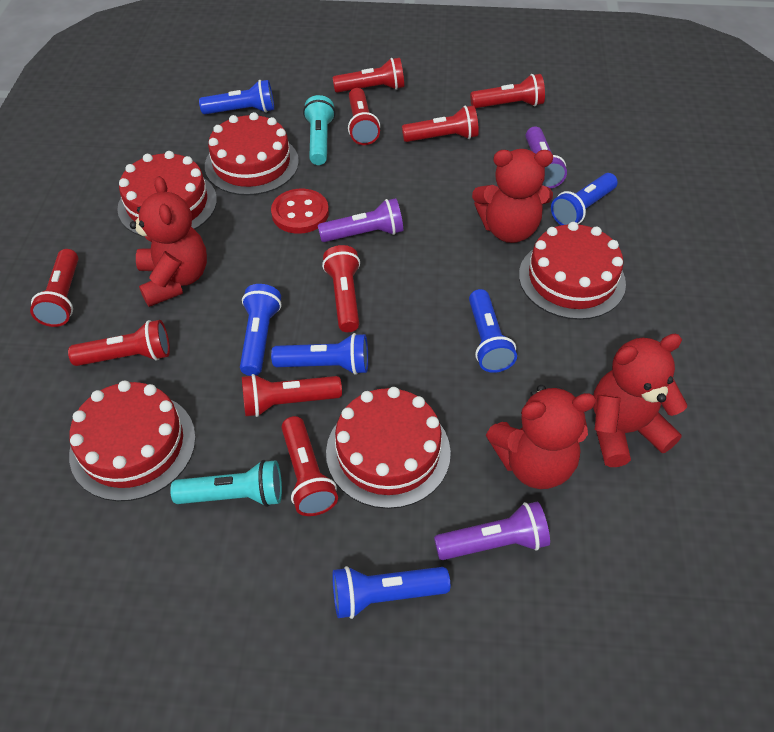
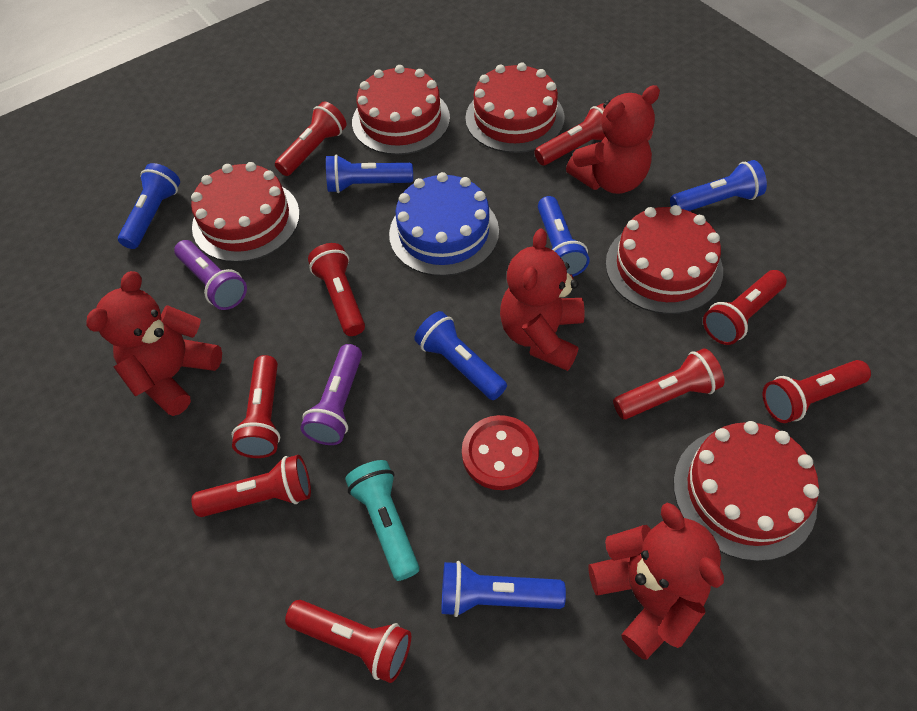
blue cake: none = 0 -> [389,172,499,276] = 1
purple flashlight: [318,198,403,242] [434,502,550,560] [526,127,567,189] = 3 -> [174,240,247,310] [300,344,362,445] = 2
turquoise flashlight: [170,460,282,507] [303,95,335,165] = 2 -> [345,460,419,581] = 1

